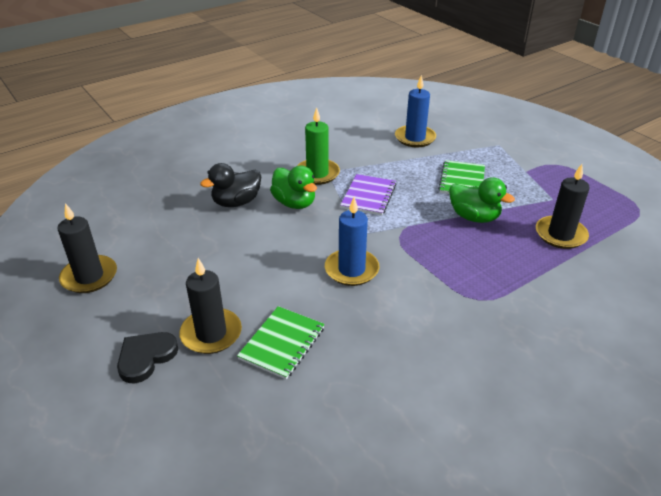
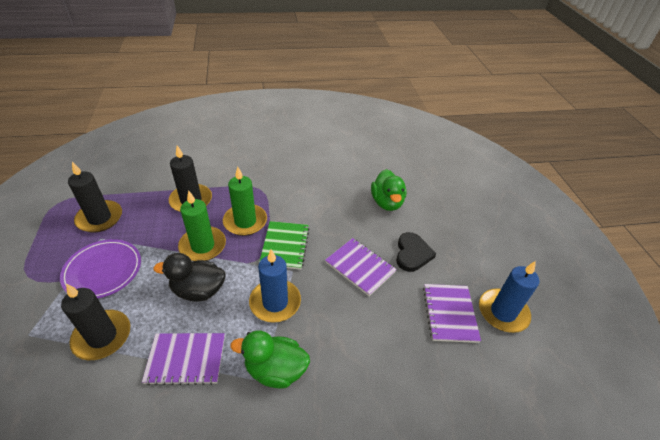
green candle: [297,107,340,185] = 1 -> [178,190,226,261] [223,167,267,236] = 2
green notebook: [237,306,325,379] [438,160,485,194] = 2 -> [259,221,309,270] = 1
purple notebook: [341,174,397,216] = 1 -> [142,333,225,386] [325,238,397,296] [423,284,481,343] = 3
purple plate: none = 0 -> [60,239,141,299] = 1

